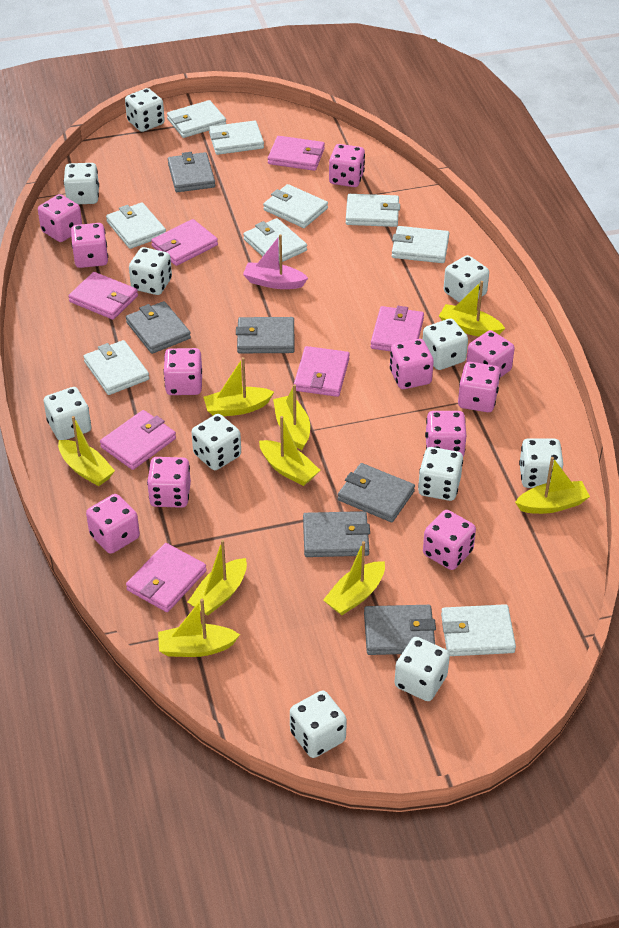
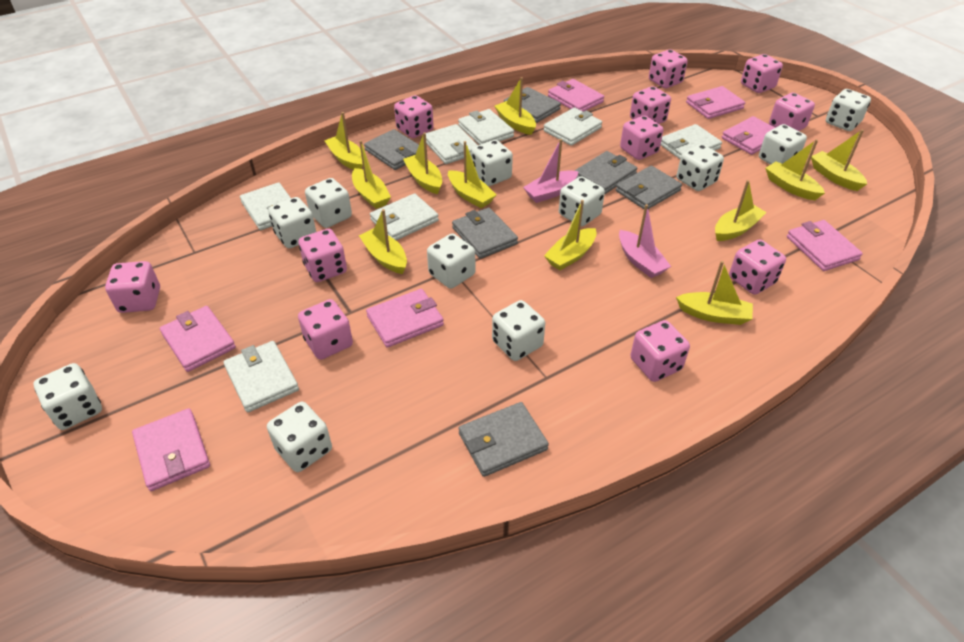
pink boat: [243,234,308,289] = 1 -> [523,139,579,203] [619,204,671,278] = 2
white wallet: [83,340,149,395] [106,202,166,249] [167,100,226,138] [209,121,264,155] [243,218,307,263] [263,184,328,228] [346,194,400,227] [392,226,449,263] [441,604,516,656] = 9 -> [223,341,299,412] [240,183,291,230] [370,193,439,240] [426,124,478,164] [458,109,514,145] [543,107,602,146] [661,124,722,159] = 7
yellow boat: [58,416,115,486] [158,599,240,657] [188,540,247,616] [204,357,274,416] [259,416,320,486] [273,384,310,450] [323,541,385,615] [439,281,505,337] [515,457,590,514] = 9 -> [325,112,363,170] [352,140,391,209] [359,209,407,274] [403,132,442,194] [448,141,496,208] [495,77,536,135] [544,200,597,270] [676,261,753,325] [715,180,767,241] [765,139,825,200] [811,129,867,191] = 11

